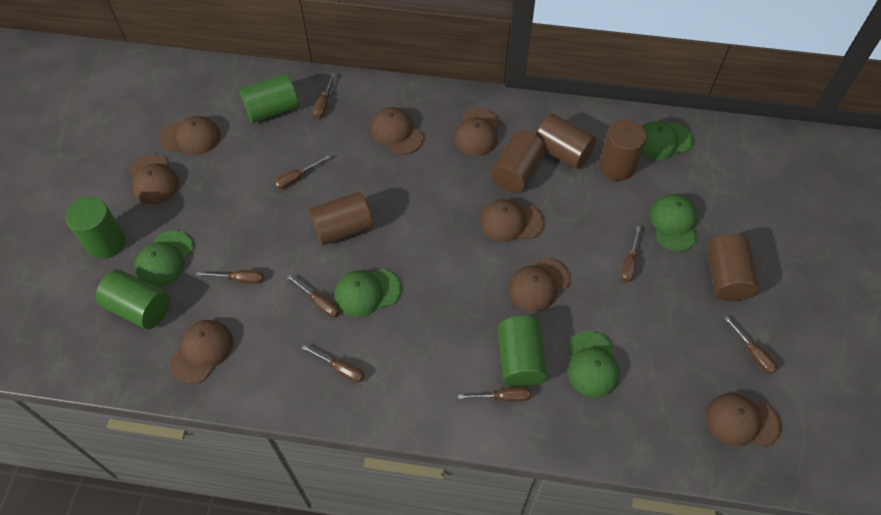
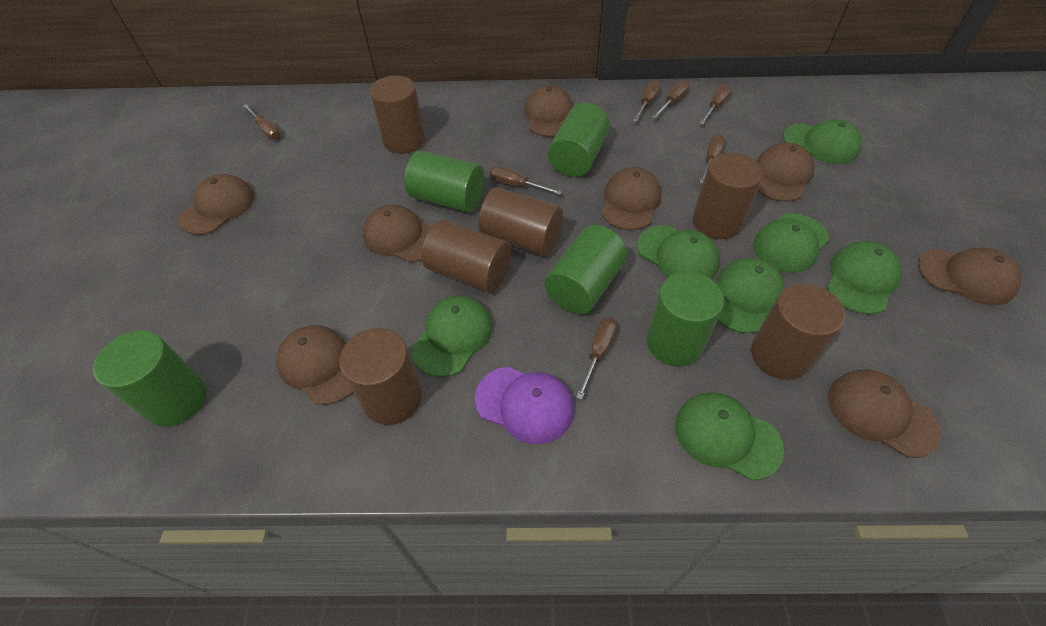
brown cylinder: [309,192,373,246] [491,130,546,193] [536,114,596,169] [599,120,646,181] [707,234,759,301] = 5 -> [339,328,422,425] [369,76,425,154] [421,220,511,292] [479,188,563,256] [693,153,763,239] [751,283,845,380] = 6
brown screwdriver: [196,270,263,284] [274,155,330,189] [287,275,340,318] [301,345,364,383] [313,73,335,119] [458,386,531,402] [620,226,641,282] [724,316,777,374] = 8 -> [243,104,280,139] [490,166,562,195] [576,318,617,400] [633,80,661,122] [652,80,689,119] [700,84,731,124] [700,134,725,183] = 7
green cap: [135,230,193,287] [334,269,401,317] [568,331,620,398] [641,121,694,160] [650,194,697,251] = 5 -> [411,296,493,377] [637,225,720,279] [675,392,784,481] [716,258,785,333] [753,213,829,273] [783,119,861,164] [827,241,902,314] = 7
green cylinder: [65,197,126,259] [96,269,170,329] [239,73,299,123] [498,316,547,387] = 4 -> [93,331,206,426] [404,150,484,212] [544,225,627,314] [548,103,610,177] [646,272,724,367] = 5
purple cap: none = 0 -> [475,367,574,444] = 1

